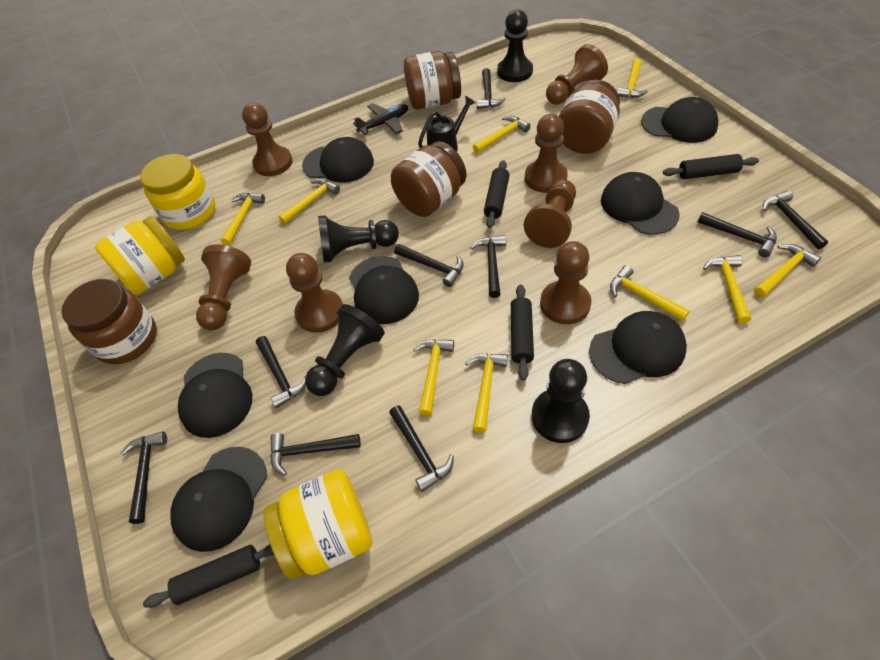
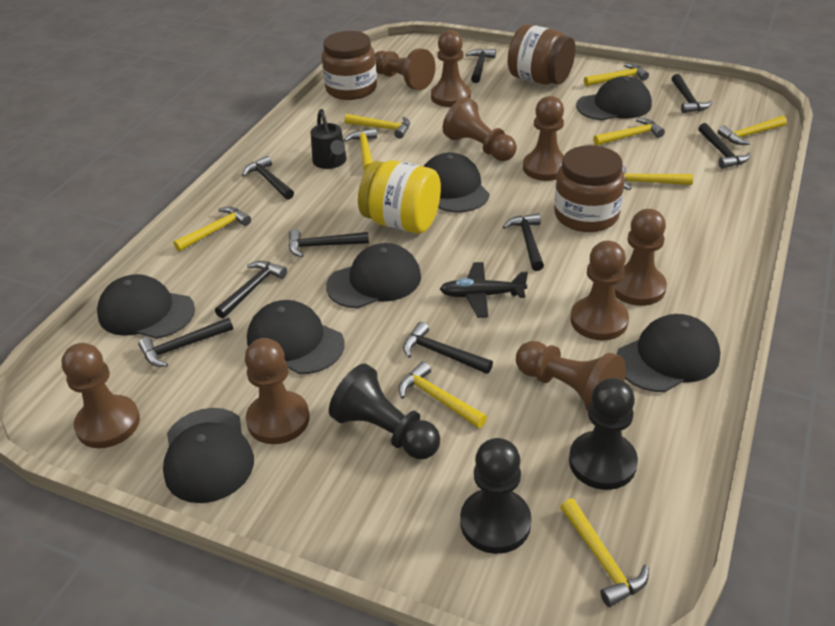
black pawn: [305,304,385,396] [318,216,399,263] [497,9,533,82] [532,359,590,443] = 4 -> [329,364,440,459] [460,438,532,554] [569,378,638,490] = 3
black rolling pin: [143,544,274,608] [484,160,510,228] [511,284,534,381] [663,154,759,179] = 4 -> none = 0
brown jar: [61,279,157,365] [391,141,467,217] [404,51,461,110] [559,80,620,154] = 4 -> [322,31,377,100] [508,24,575,85] [554,145,625,232] = 3
brown pawn: [196,244,251,330] [242,103,293,176] [286,253,343,333] [524,180,576,248] [525,114,568,193] [540,241,591,324] [546,44,608,105] = 7 -> [62,343,140,448] [245,338,310,444] [375,48,435,90] [431,30,471,107] [443,97,517,161] [516,341,626,411] [523,96,564,181] [571,241,629,340] [615,209,667,306] = 9
yellow jar: [95,216,185,295] [140,154,215,230] [264,469,372,580] = 3 -> [358,160,441,234] = 1

